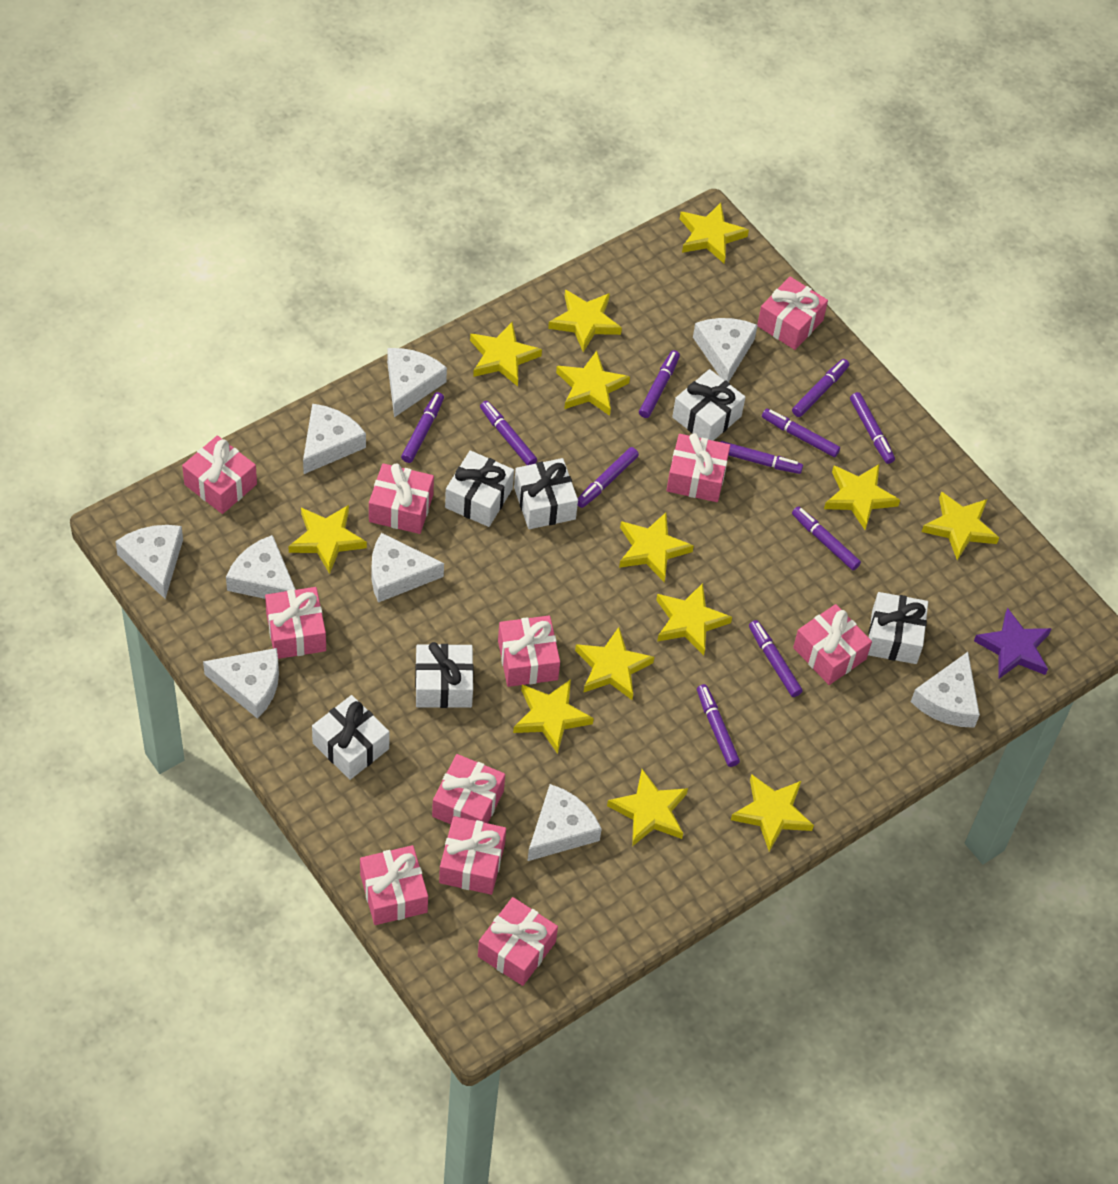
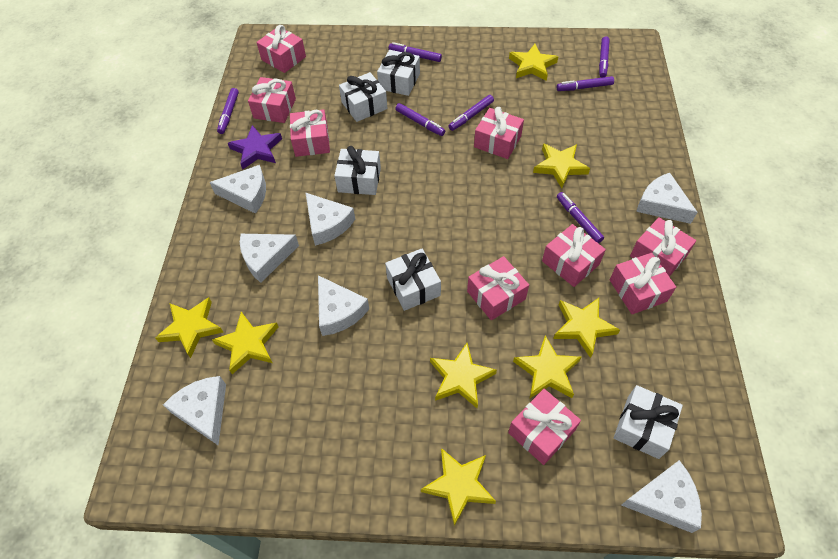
pink gift: [182,436,257,514] [265,587,326,659] [360,845,428,925] [369,463,434,534] [432,754,505,824] [439,816,506,895] [478,897,558,986] [498,616,560,687] [667,433,730,502] [757,277,828,350] [793,604,872,685] = 11 -> [248,77,296,123] [256,25,306,73] [290,109,330,157] [467,256,529,320] [474,107,524,159] [508,389,581,465] [542,224,606,287] [610,253,676,314] [630,217,696,277] = 9
purple marker: [401,392,444,463] [480,401,537,465] [578,447,639,508] [639,350,680,418] [697,684,740,767] [720,441,803,474] [749,620,802,697] [762,409,840,457] [792,359,849,417] [792,506,861,570] [850,392,895,464] = 11 -> [217,88,239,134] [389,42,442,62] [395,103,445,136] [448,95,494,131] [557,76,614,91] [557,192,604,243] [599,36,610,78] = 7
white cheese: [115,525,183,599] [203,648,279,719] [226,535,296,599] [303,404,366,474] [372,533,444,603] [387,348,447,417] [528,784,602,861] [693,318,758,382] [911,652,980,728] = 9 -> [163,376,226,446] [210,165,266,214] [240,234,299,283] [306,193,355,246] [318,275,369,336] [622,460,702,533] [636,173,698,224] = 7
white gift: [312,695,389,780] [415,642,474,708] [445,450,514,527] [514,458,578,529] [672,369,745,441] [868,592,928,664] = 6 -> [334,146,381,195] [339,72,388,122] [377,50,420,96] [385,249,441,311] [614,385,683,459] = 5
yellow star: [288,505,367,574] [470,322,542,386] [513,679,594,754] [548,289,622,352] [556,351,630,416] [575,627,654,700] [607,769,688,846] [619,513,694,582] [656,583,732,656] [680,203,749,263] [731,774,814,852] [824,464,900,530] [922,492,999,560] = 13 -> [155,297,223,358] [212,312,278,374] [421,448,496,526] [430,343,497,408] [509,44,558,81] [513,335,581,398] [533,143,590,188] [553,298,620,358] = 8

